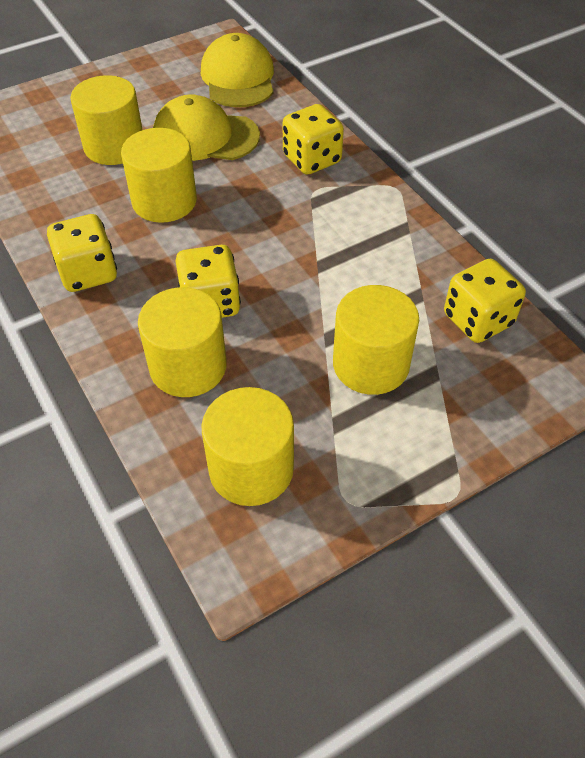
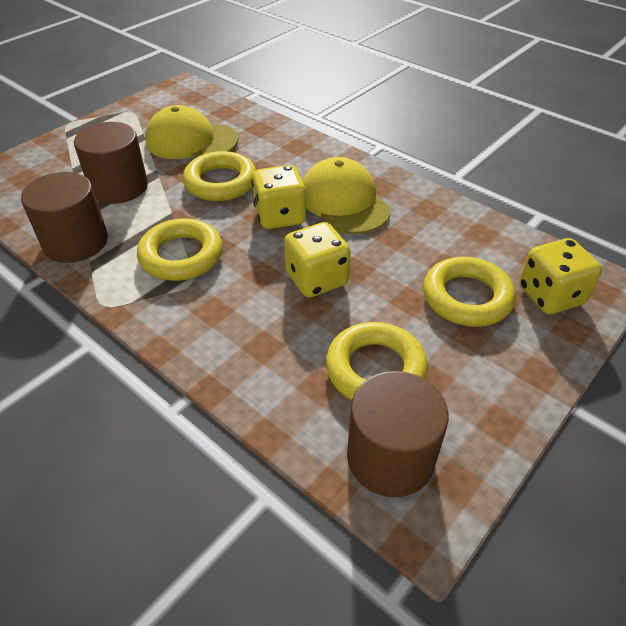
brown cylinder: none = 0 -> [21,172,108,263] [74,122,148,204] [347,371,449,497] = 3
yellow cylinder: [70,75,143,165] [121,128,197,223] [138,287,227,397] [202,387,294,506] [333,285,419,395] = 5 -> none = 0
yellow dice: [47,214,117,292] [176,245,241,318] [283,104,344,175] [444,259,526,343] = 4 -> [251,165,307,229] [284,222,351,298] [519,238,602,314] = 3
yellow ring: none = 0 -> [137,218,223,281] [183,151,256,201] [326,322,428,400] [423,257,516,327] = 4

